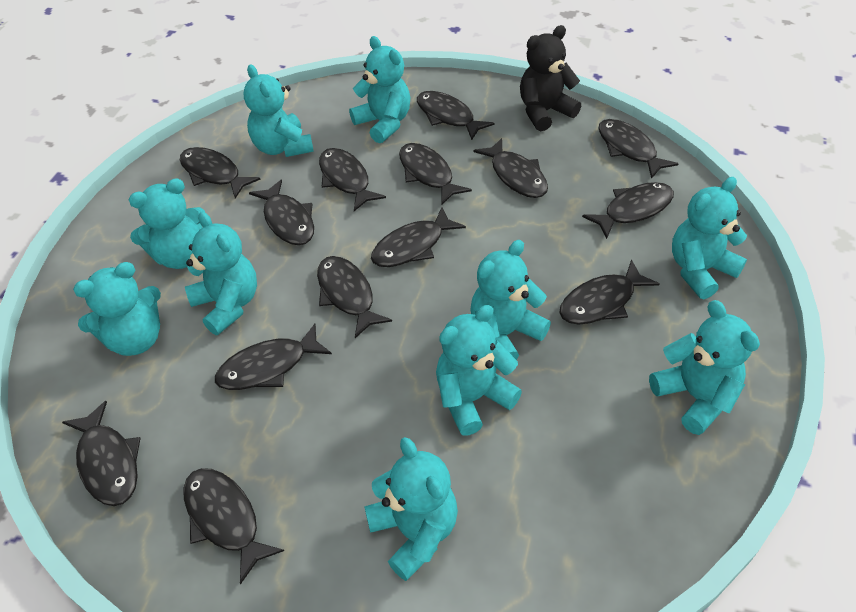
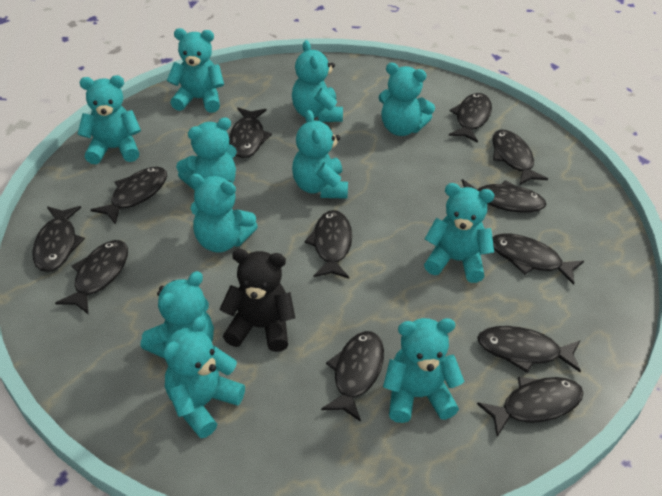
black fish: [62,401,141,506] [180,147,261,198] [183,468,284,584] [215,324,332,390] [249,180,314,245] [317,256,392,338] [319,148,386,211] [371,207,466,267] [399,143,472,206] [417,91,494,140] [473,138,548,198] [560,259,659,324] [582,182,674,239] [598,119,679,179] = 14 -> [32,206,85,272] [55,240,128,315] [91,167,167,224] [229,107,272,158] [304,210,352,279] [321,331,384,422] [449,93,492,143] [462,179,546,212] [477,326,581,373] [477,377,583,437] [492,130,548,185] [492,233,584,285] = 12
turquoise teddy bear: [73,262,161,356] [129,178,205,269] [185,212,257,335] [243,64,314,157] [349,36,410,143] [364,437,458,581] [436,305,522,436] [471,240,551,360] [649,300,760,435] [672,177,747,299] = 10 -> [78,75,141,164] [140,271,214,359] [163,316,245,438] [167,28,224,113] [176,117,237,190] [189,174,258,253] [292,40,343,122] [292,110,348,199] [379,63,435,136] [383,318,465,423] [424,183,494,283] = 11

